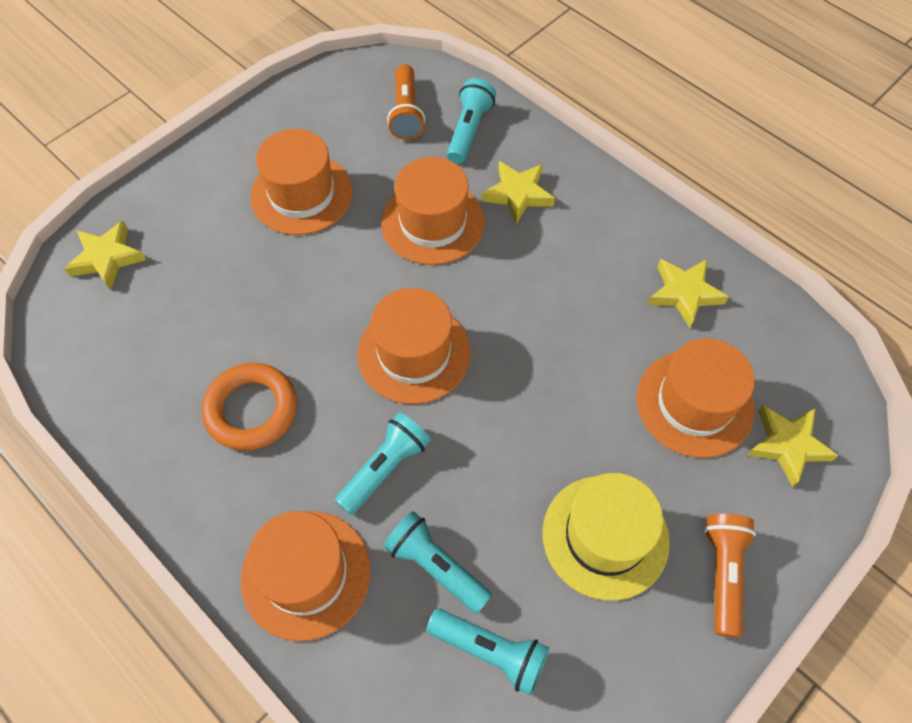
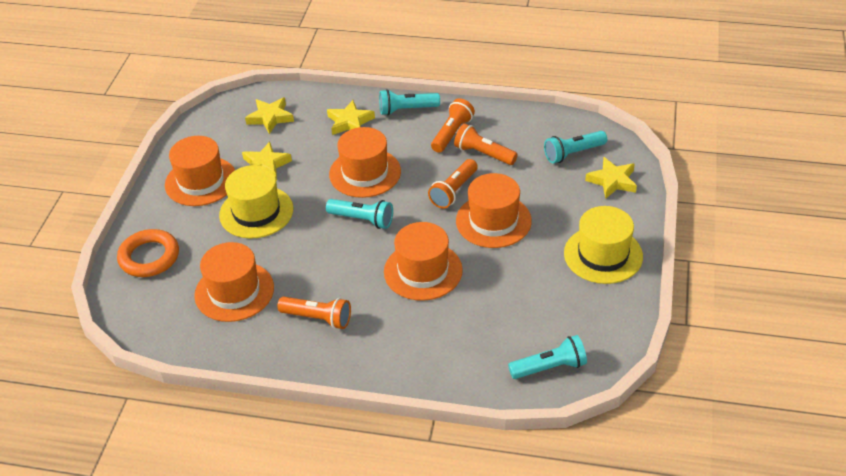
orange flashlight: [387,64,425,140] [704,514,756,637] = 2 -> [277,297,351,329] [428,159,478,209] [431,98,475,153] [454,123,518,165] = 4
yellow hat: [542,473,670,601] = 1 -> [219,165,294,239] [564,206,643,284] = 2

